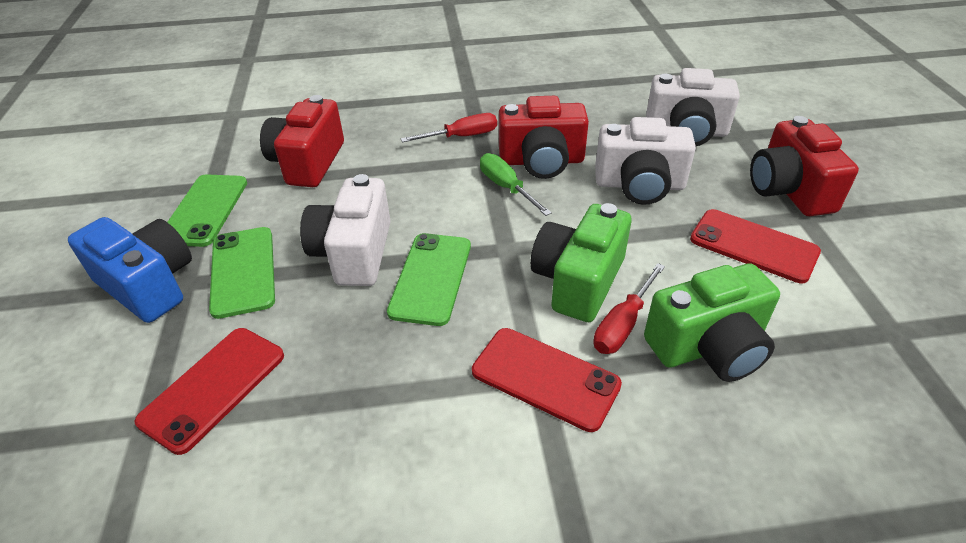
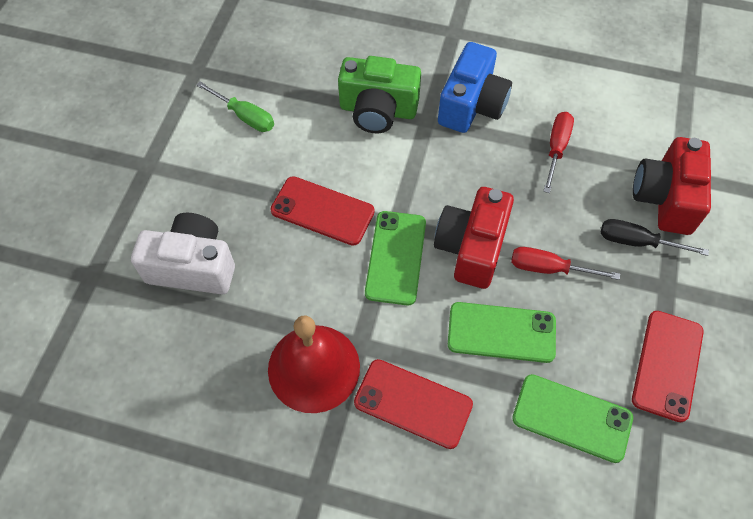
black screwdriver: none = 0 -> [601,219,709,256] = 1
green camera: [530,203,631,322] [644,263,780,382] = 2 -> [338,56,421,134] = 1
red bell: none = 0 -> [268,315,360,413] = 1
red camera: [260,95,344,187] [499,96,589,179] [750,116,859,216] = 3 -> [434,187,514,289] [633,137,711,235] = 2
white camera: [300,174,391,286] [595,117,696,205] [646,68,740,146] = 3 -> [131,213,235,294] = 1

